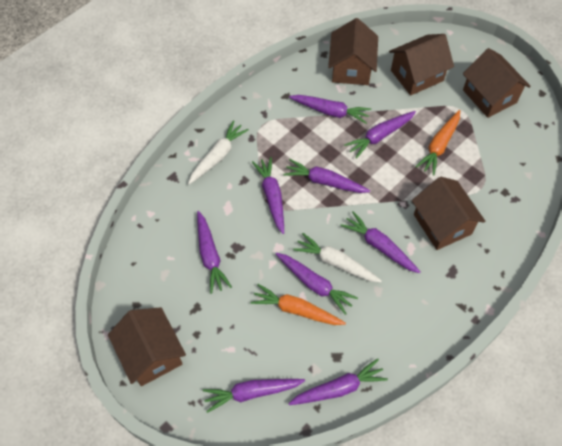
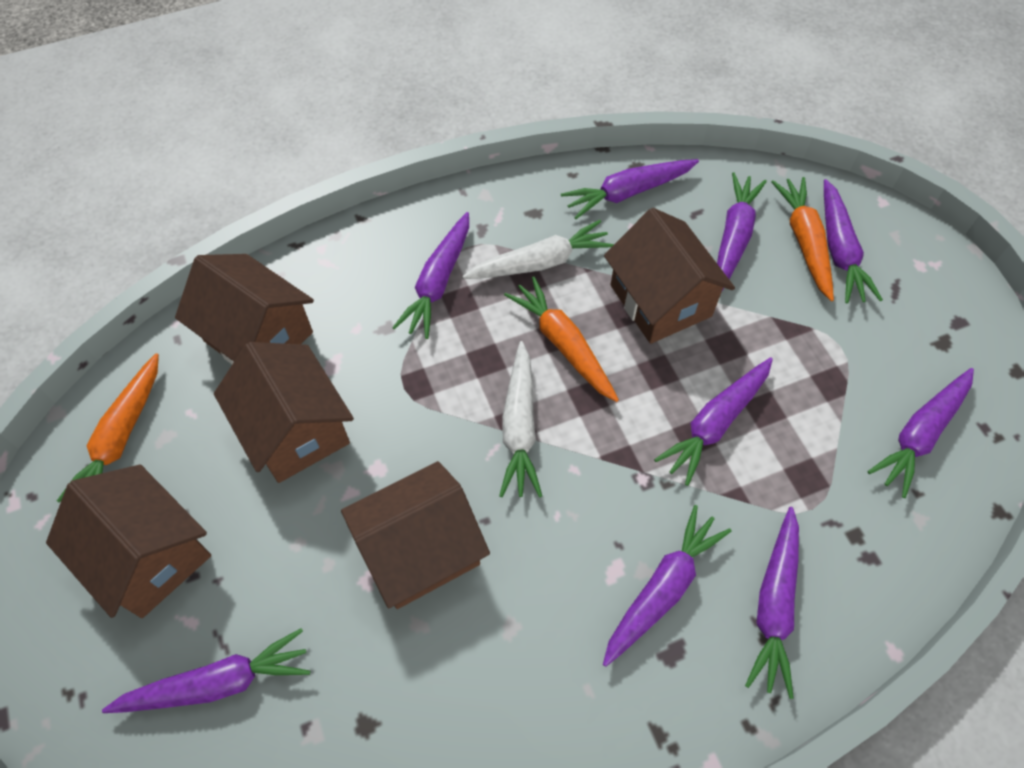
orange carrot: [251,284,346,325] [415,110,460,175] = 2 -> [57,353,159,503] [504,277,619,402] [771,177,834,301] = 3

